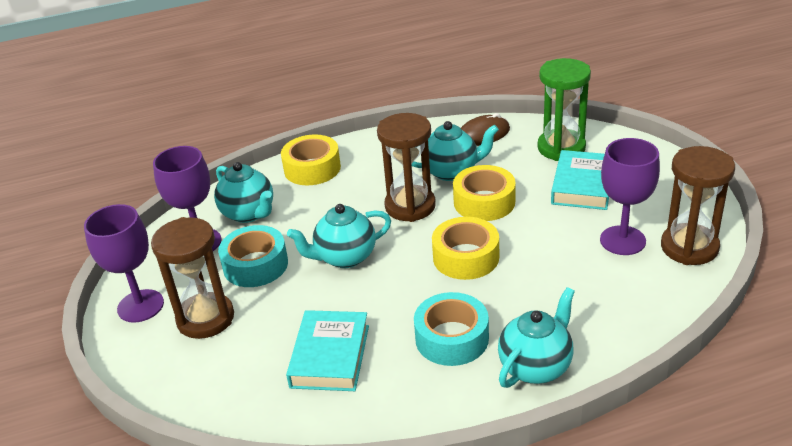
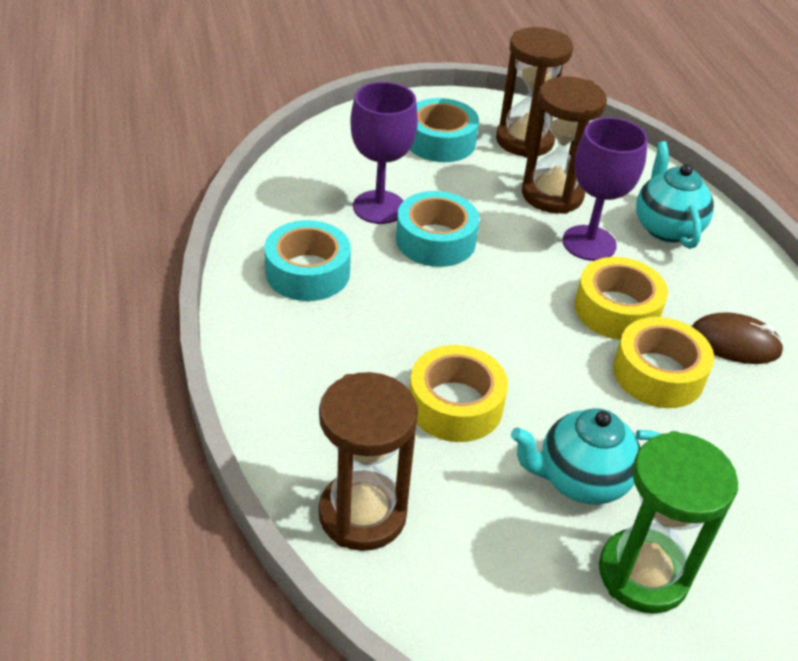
purple goblet: [84,204,164,323] [153,146,222,251] [600,138,660,255] = 3 -> [350,82,418,224] [563,117,648,261] = 2
turquoise book: [286,310,369,391] [551,150,609,210] = 2 -> none = 0
turquoise tape: [218,225,288,287] [414,292,489,366] = 2 -> [265,220,351,301] [396,191,479,267] [410,98,479,162] = 3
turquoise teapot: [214,162,273,223] [287,204,391,268] [412,121,499,181] [498,287,575,388] = 4 -> [511,408,661,505] [636,141,714,249] = 2

